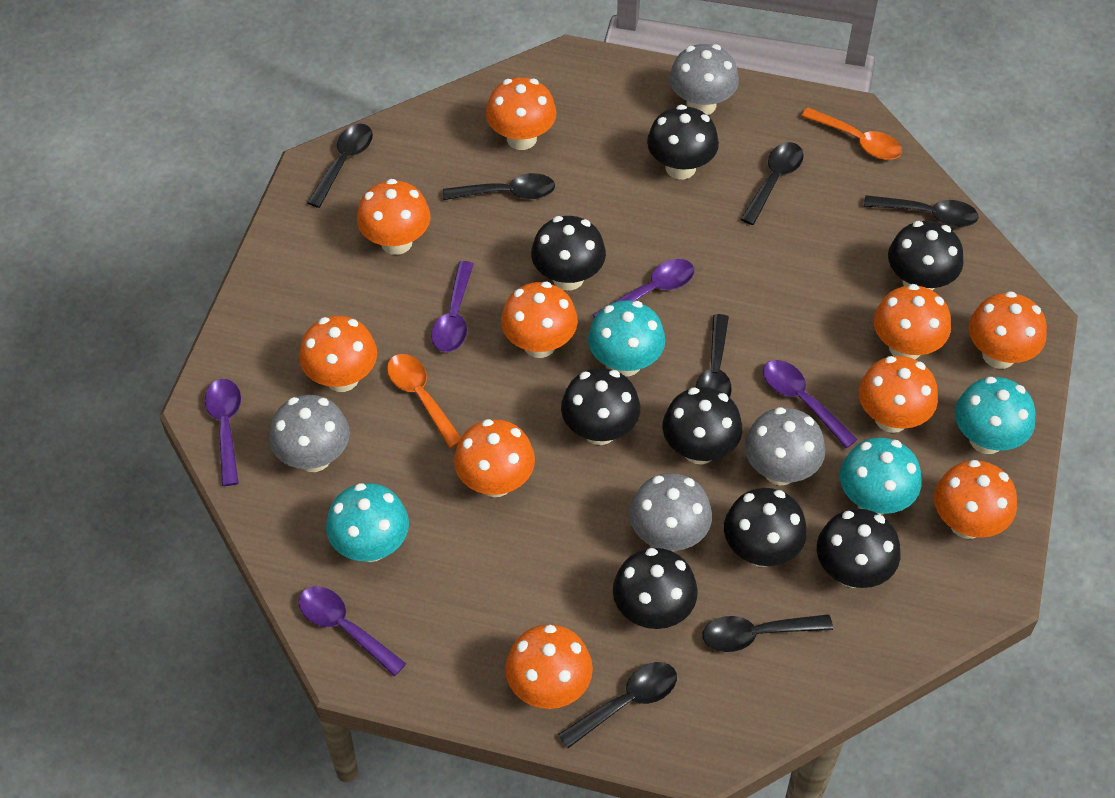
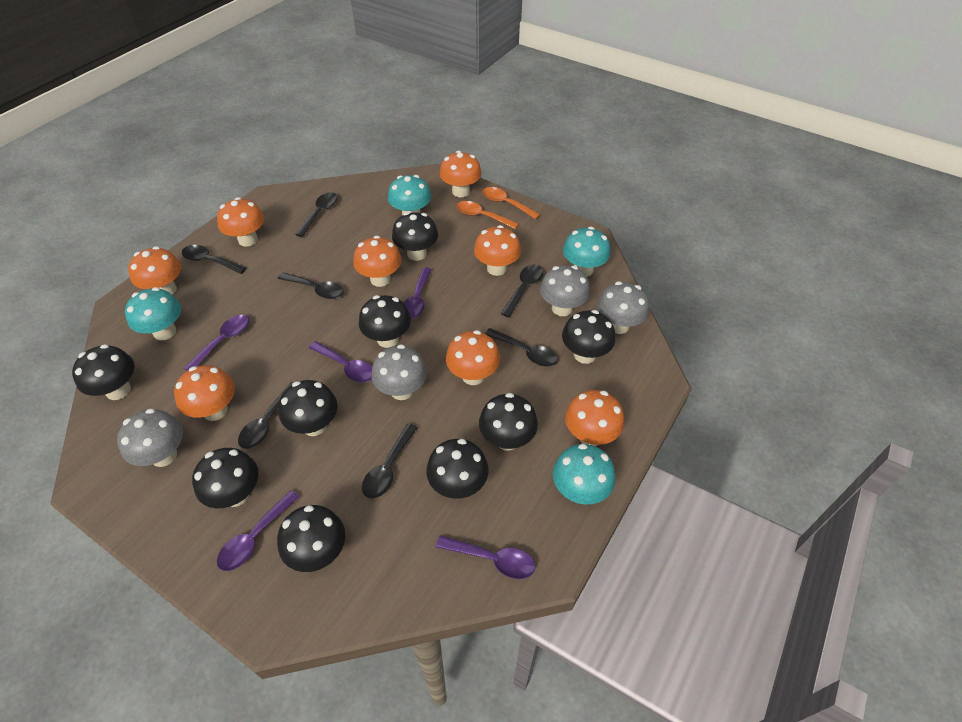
black mushroom: [531,216,606,290] [561,368,640,445] [613,548,698,629] [647,105,719,179] [663,387,742,465] [724,488,807,567] [817,509,900,588] [888,221,964,291] = 8 -> [72,344,135,400] [192,448,258,508] [277,505,345,572] [278,380,338,436] [359,295,411,348] [392,212,438,261] [426,439,488,499] [479,393,538,451] [562,310,615,364] = 9
orange mushroom: [299,316,377,392] [357,179,431,255] [454,419,535,497] [486,77,557,150] [501,282,578,358] [505,624,593,709] [859,356,938,433] [874,284,951,359] [934,460,1017,539] [969,291,1047,369] = 10 -> [128,246,181,295] [174,365,235,421] [217,197,264,247] [353,236,402,287] [440,151,482,197] [446,330,500,385] [474,225,521,276] [565,390,624,446] = 8

